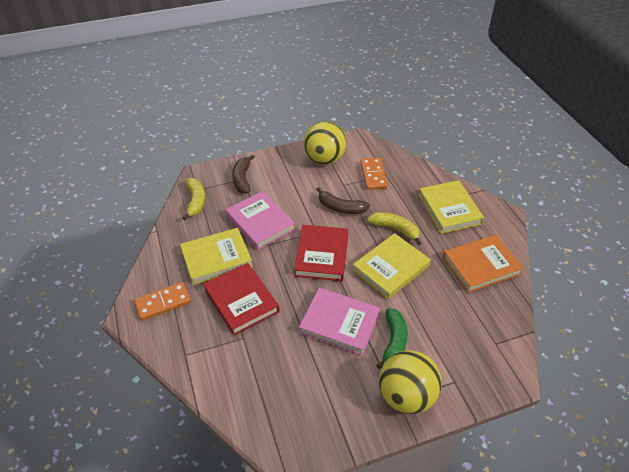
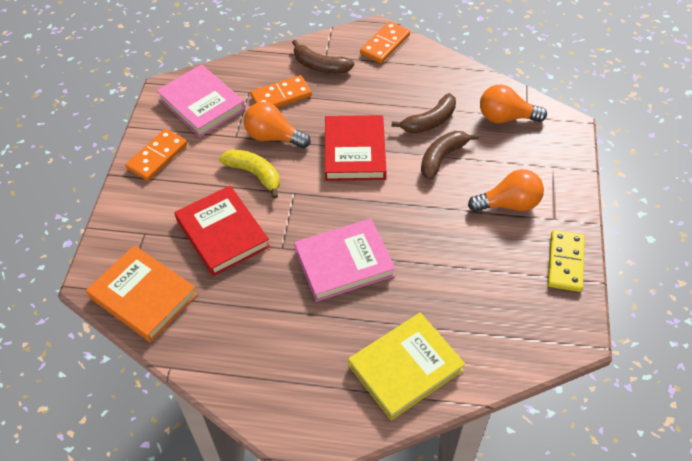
brown banana: [232,154,255,194] [316,187,370,214] = 2 -> [292,40,354,74] [392,93,456,133] [421,131,479,180] = 3
green banana: [376,308,408,369] = 1 -> none = 0
orange domino: [134,282,191,320] [360,158,388,190] = 2 -> [126,129,187,181] [250,75,312,108] [360,21,410,63] = 3
orange light bulb: none = 0 -> [244,102,311,148] [468,169,544,212] [480,84,547,123] = 3
yellow ball: [304,121,347,165] [379,350,442,414] = 2 -> none = 0
yellow banana: [182,178,205,220] [367,212,421,245] = 2 -> [219,149,280,199] = 1
yellow book: [180,228,253,285] [352,233,431,299] [418,180,484,234] = 3 -> [348,313,465,420] = 1
yellow domino: none = 0 -> [548,230,585,292] = 1

